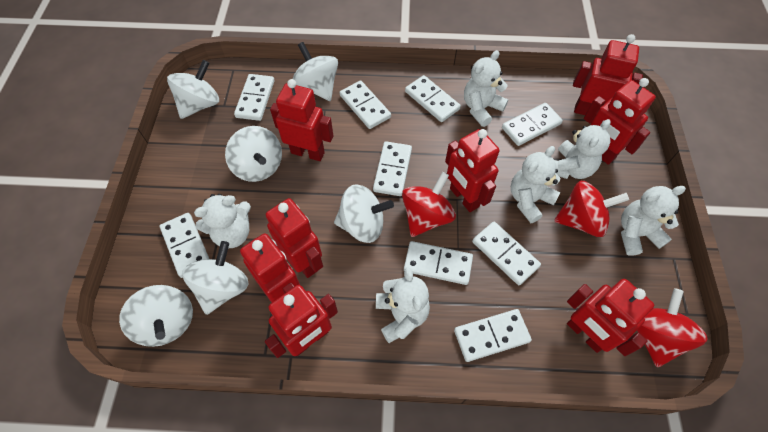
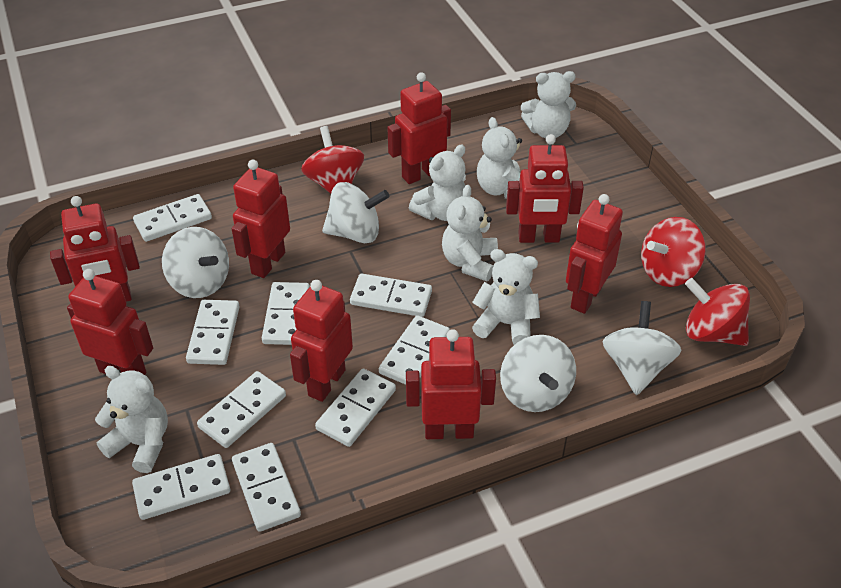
white spinning top: [119,285,193,347] [167,60,219,119] [182,241,249,315] [225,126,282,182] [292,42,338,101] [334,184,394,243] = 6 -> [162,227,229,298] [322,182,389,243] [500,335,576,412] [603,301,681,395] = 4

